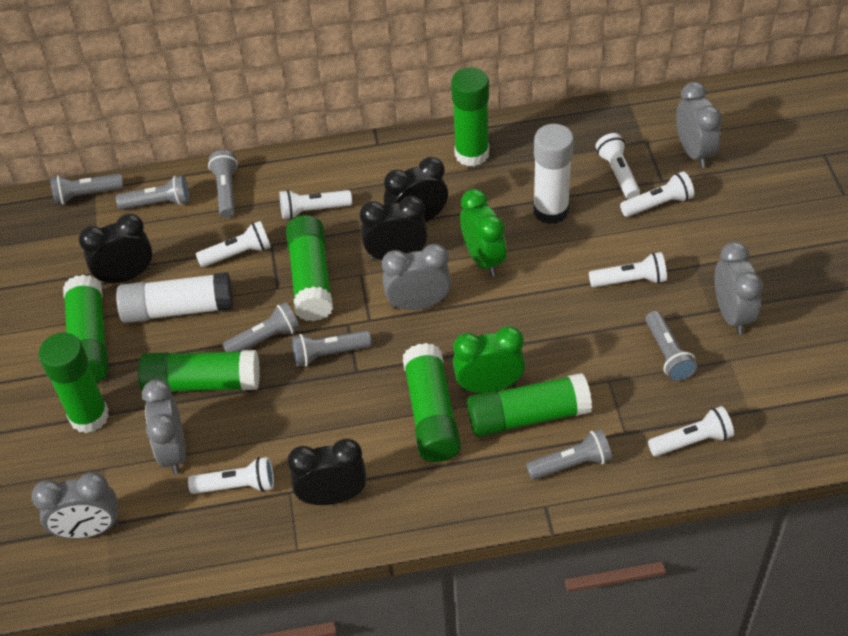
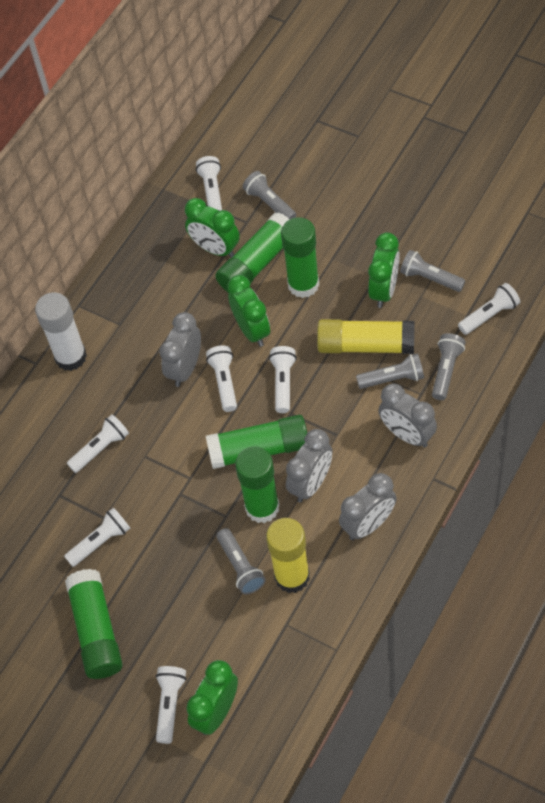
black clock: [79,213,152,285] [287,439,367,505] [360,196,428,261] [384,157,448,222] = 4 -> none = 0
green clock: [453,326,525,393] [460,189,506,277] = 2 -> [185,198,240,258] [186,660,238,735] [227,275,270,347] [368,232,400,308] = 4
green glue stick: [38,333,109,433] [63,275,109,383] [138,350,260,391] [286,215,333,321] [403,343,461,462] [451,67,489,166] [467,373,592,437] = 7 -> [65,569,123,679] [206,415,307,469] [215,212,289,293] [235,446,279,523] [281,217,319,298] = 5
grey clock: [31,472,119,539] [142,379,186,474] [382,244,451,310] [676,82,722,168] [715,242,763,334] = 5 -> [160,312,201,387] [286,429,333,503] [339,473,397,540] [378,384,437,448] = 4
grey flashlight: [50,174,124,205] [116,176,190,210] [208,150,238,218] [222,302,300,352] [292,330,372,367] [526,429,612,480] [646,311,698,382] = 7 -> [217,528,266,594] [243,171,296,220] [356,353,424,389] [400,250,465,292] [432,333,466,400] = 5
white glue stick: [116,272,233,323] [533,124,574,224] = 2 -> [35,292,87,371] = 1
yellow glue stick: none = 0 -> [266,518,310,593] [317,319,415,354] = 2

